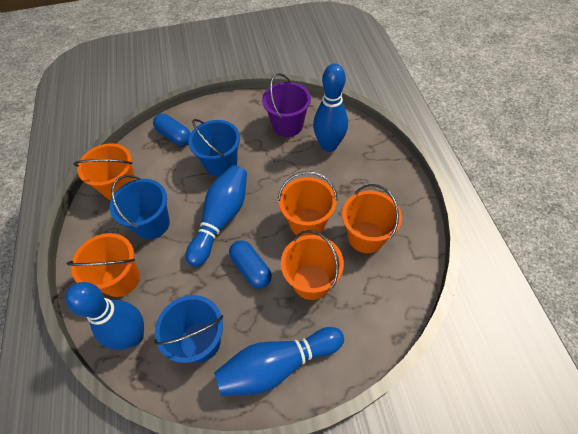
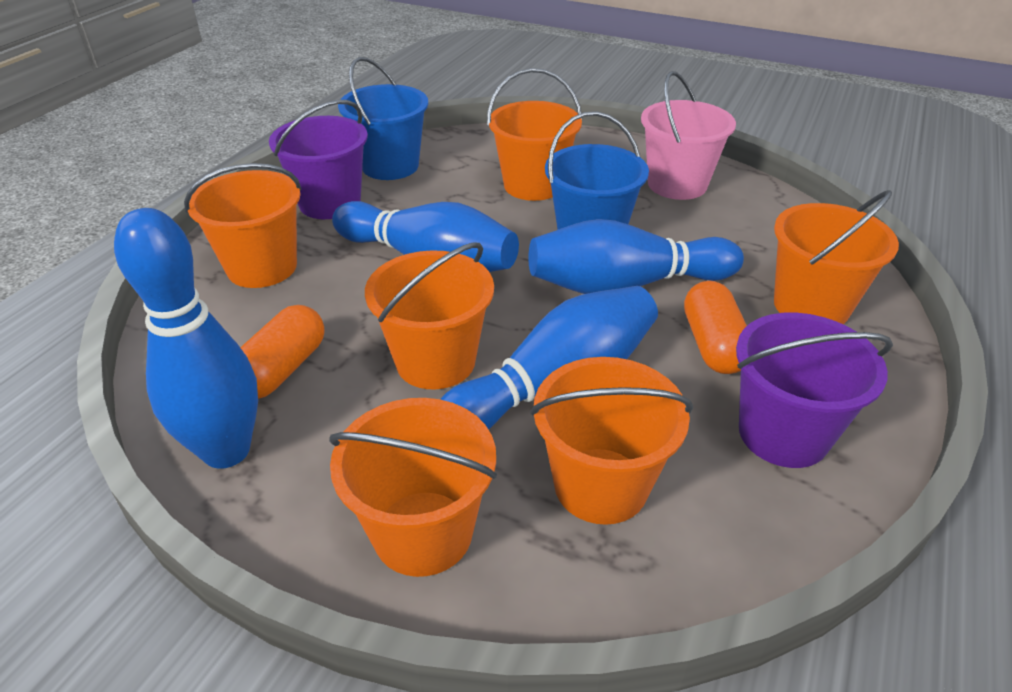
blue bucket: [110,175,170,239] [154,295,223,363] [188,119,240,177] = 3 -> [338,57,428,180] [545,111,649,229] = 2
blue capsule: [153,114,191,146] [229,240,272,289] = 2 -> none = 0
orange bucket: [66,233,140,297] [74,143,136,200] [278,171,338,237] [281,230,344,300] [342,184,402,253] = 5 -> [184,163,302,288] [329,398,497,577] [365,242,494,390] [487,68,582,201] [530,357,693,525] [774,190,899,324] = 6
orange capsule: none = 0 -> [240,305,324,399] [684,281,747,374] = 2
pink bucket: none = 0 -> [641,71,736,200] = 1
purple bucket: [262,73,311,137] = 1 -> [269,100,368,219] [736,313,893,468] = 2

